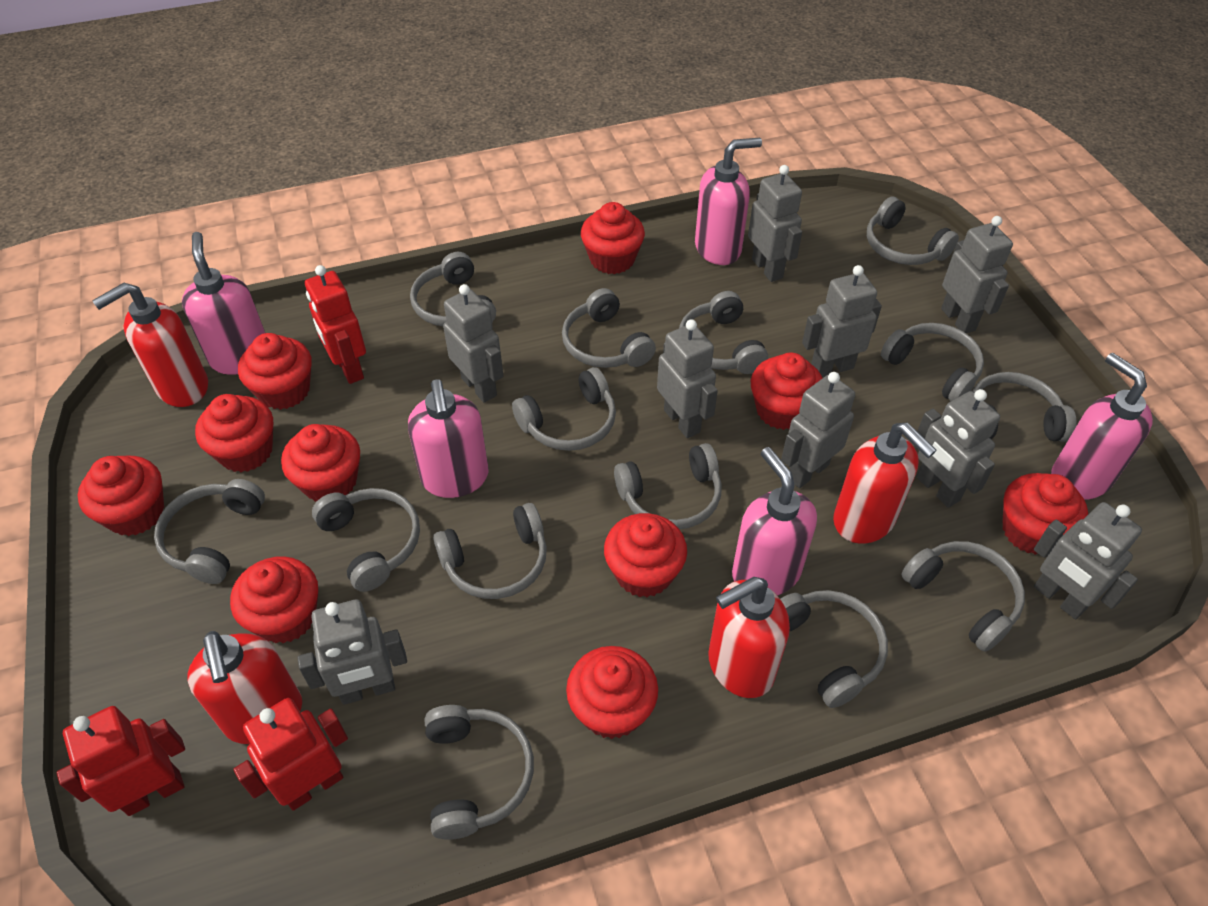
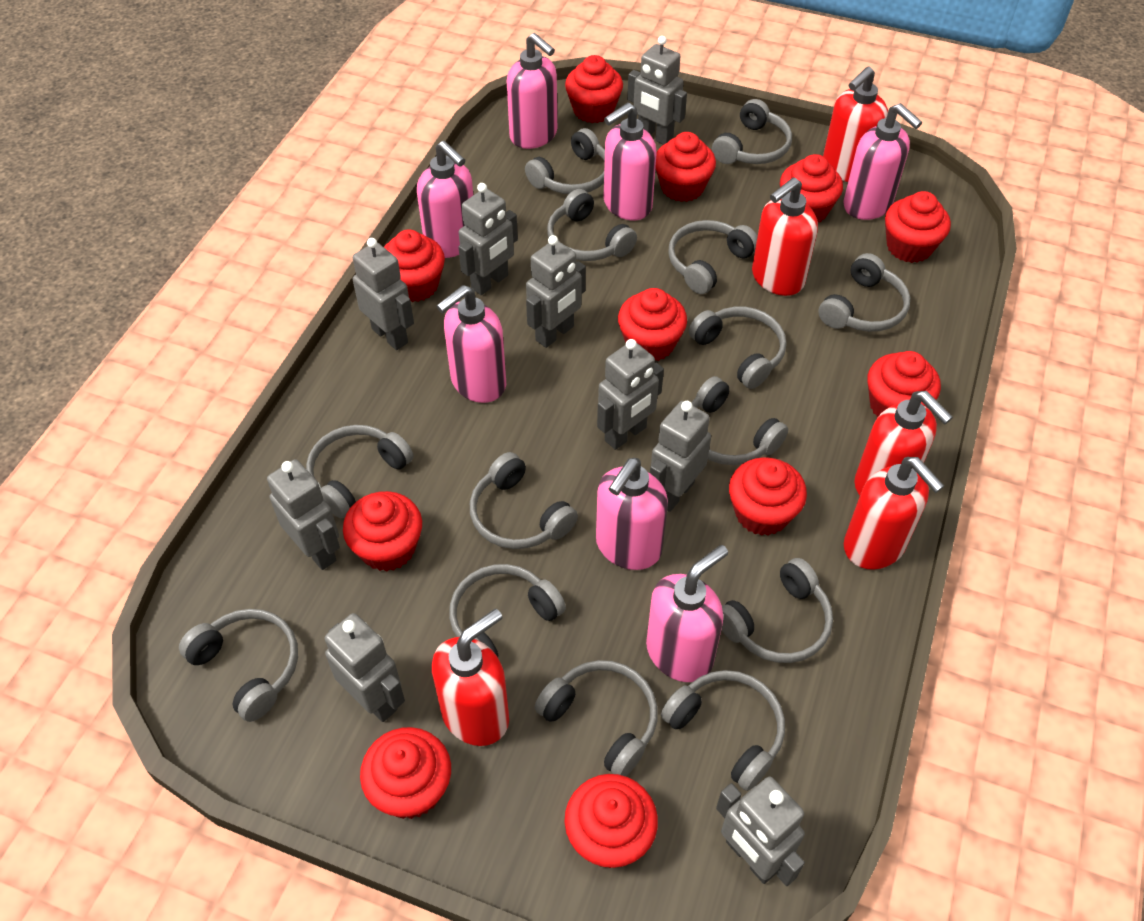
pink soap dispenser: [182,232,265,375] [408,379,489,498] [695,138,762,265] [732,447,817,596] [1051,353,1153,500] = 5 -> [417,141,473,258] [437,285,506,403] [507,33,557,149] [596,458,668,570] [604,103,656,220] [646,545,728,682] [843,103,922,220] = 7
red cupcake: [78,456,164,536] [195,394,273,472] [230,556,318,644] [238,333,312,410] [281,424,360,502] [566,646,658,739] [581,202,645,274] [604,513,687,597] [751,353,822,430] [1003,473,1088,555] = 10 -> [343,491,422,572] [360,727,451,819] [384,229,445,302] [564,774,658,868] [565,55,623,123] [618,288,687,361] [655,132,716,202] [729,457,807,536] [780,154,843,222] [867,351,941,418] [885,191,951,263] = 11
red robot: [57,706,185,816] [234,698,348,811] [305,265,366,384] = 3 -> none = 0
red soap dispenser: [92,283,208,407] [187,631,302,744] [708,577,790,698] [833,422,937,544] = 4 -> [432,609,509,746] [752,177,818,296] [823,67,888,182] [844,457,944,570] [854,391,953,495] = 5

